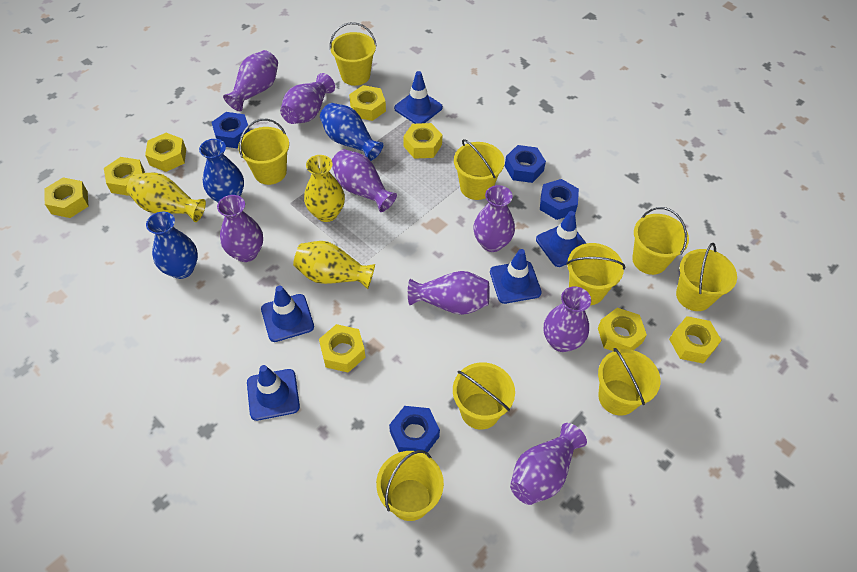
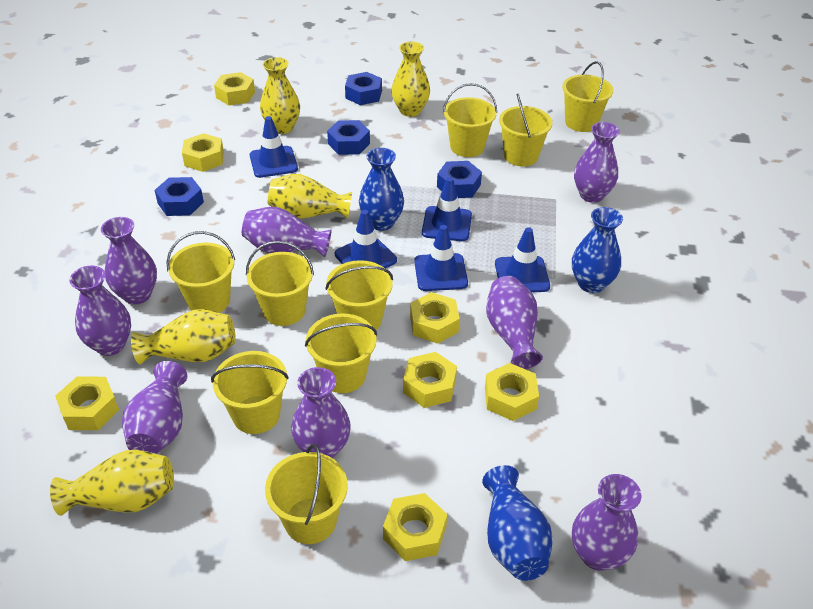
yellow nut: [44,177,89,218] [104,157,145,196] [145,133,186,172] [319,324,365,373] [349,85,386,121] [403,123,442,159] [598,308,647,351] [669,316,722,364] = 8 -> [55,376,119,430] [182,133,224,172] [214,72,255,105] [383,493,447,561] [403,352,457,408] [410,292,460,344] [485,363,539,421] = 7
yellow vase: [127,173,206,222] [293,241,375,289] [304,155,345,222] = 3 -> [50,450,174,516] [131,309,236,364] [260,57,300,134] [268,174,352,219] [391,42,430,117] = 5

